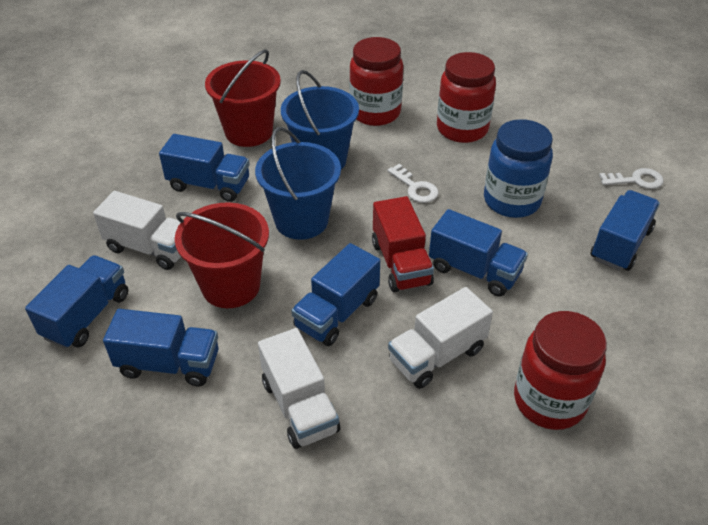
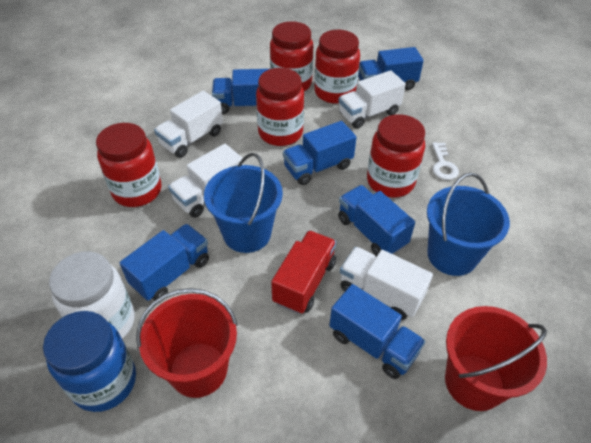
red jar: [349,37,403,126] [437,52,496,143] [514,311,607,430] = 3 -> [96,123,161,207] [256,68,304,146] [270,21,313,91] [314,30,360,104] [367,114,425,198] = 5
white jar: none = 0 -> [49,251,134,339] = 1
white key: [387,164,439,203] [599,168,664,189] = 2 -> [432,142,459,180] = 1
white truck: [93,191,181,270] [258,328,340,449] [388,287,493,389] = 3 -> [154,91,223,158] [168,144,243,218] [338,70,406,128] [340,247,433,320] = 4

